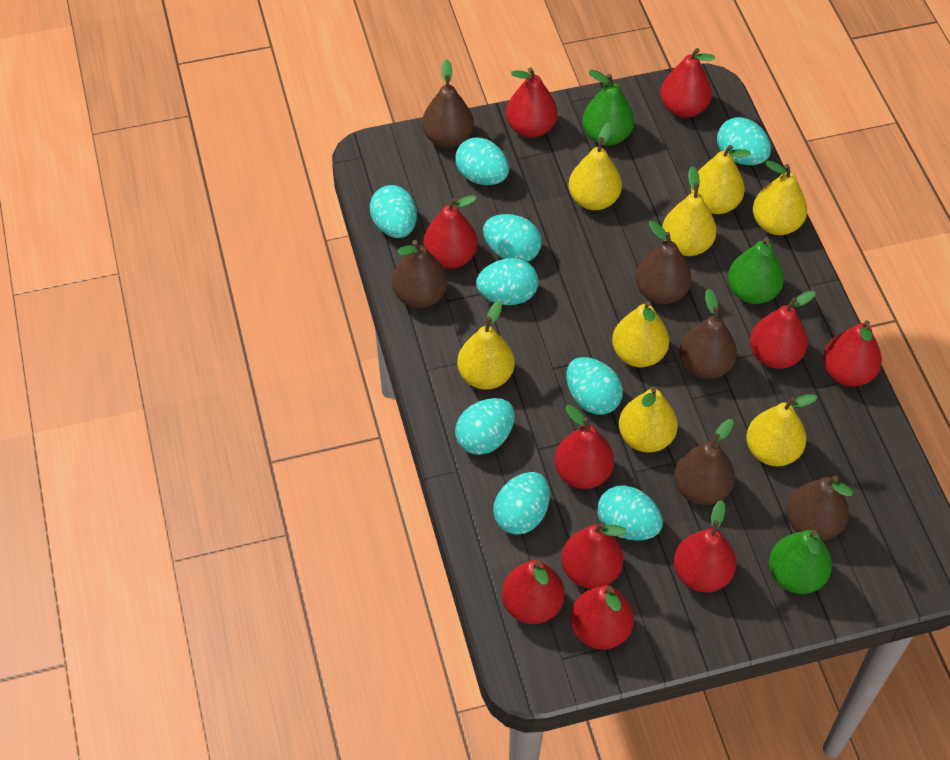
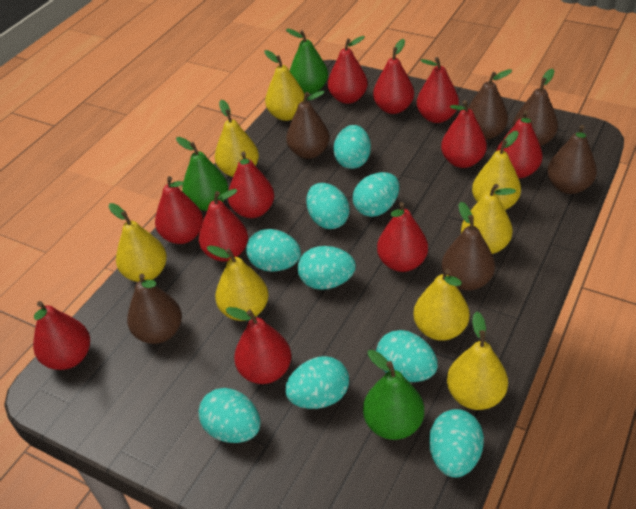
red pear: [423,195,478,269] [502,560,565,624] [506,67,558,138] [554,405,614,489] [561,522,627,589] [570,585,634,650] [660,48,715,118] [674,500,736,592] [750,290,816,369] [823,320,882,387] = 10 -> [33,301,90,370] [155,176,203,244] [199,189,248,262] [226,307,291,384] [228,151,274,218] [328,36,368,104] [373,39,414,114] [377,202,428,272] [417,57,459,123] [441,100,487,168] [496,111,543,179] = 11

